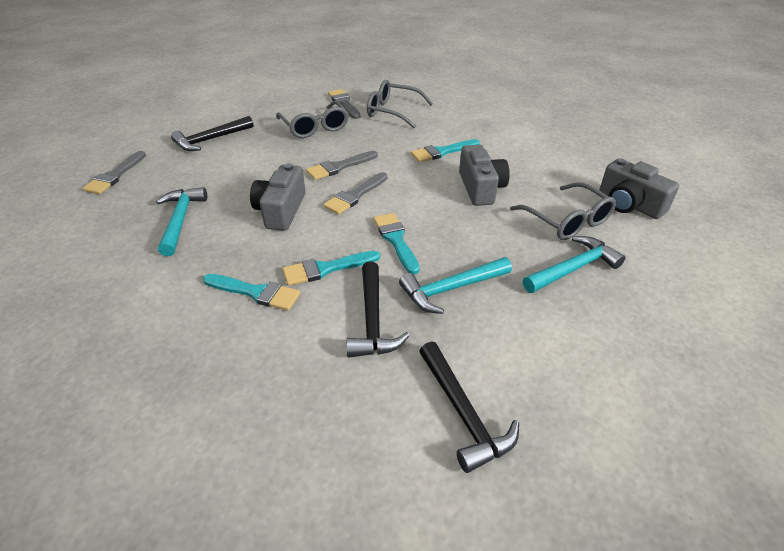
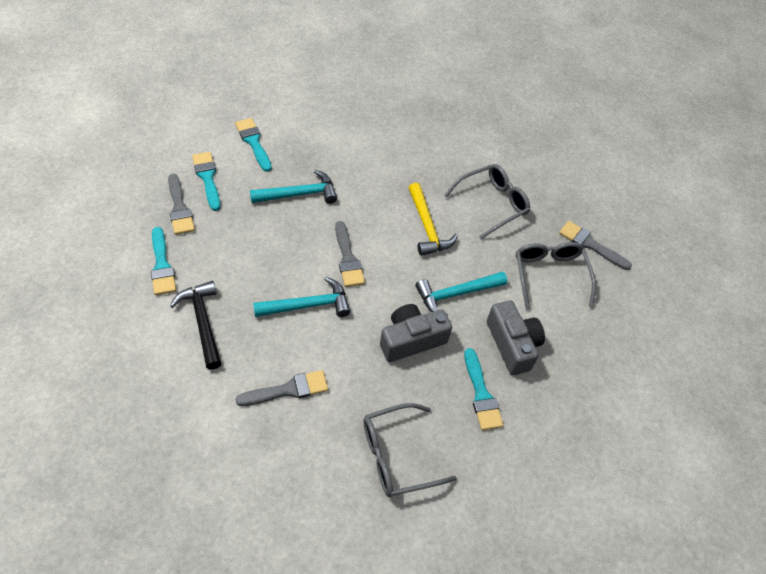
black hammer: [171,116,254,151] [346,261,410,358] [419,341,519,473] = 3 -> [170,281,222,370] = 1
grey camera: [250,163,306,231] [459,145,510,206] [599,158,679,219] = 3 -> [380,304,452,362] [487,300,545,375] = 2
yellow hammer: none = 0 -> [408,183,458,256] = 1

